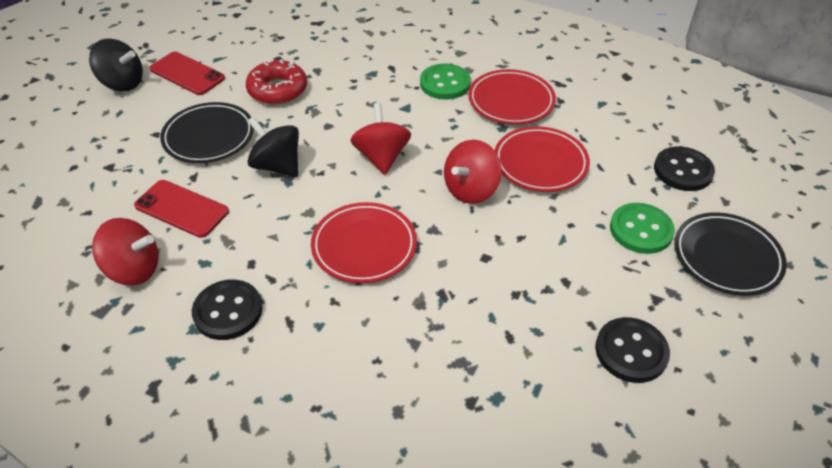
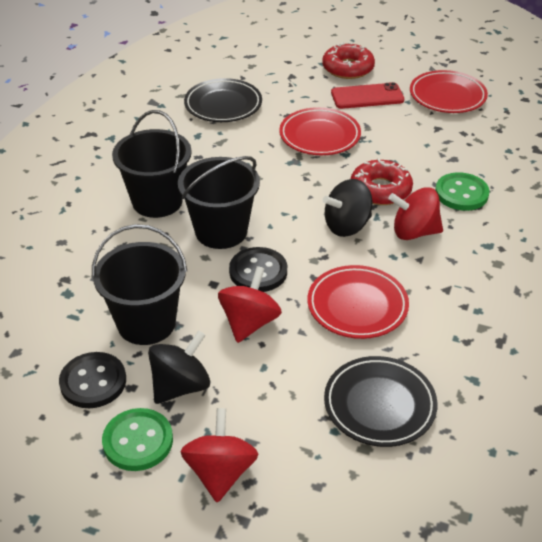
black bucket: none = 0 -> [92,224,187,345] [112,110,192,218] [178,156,260,249] = 3
black button: [192,280,262,340] [595,317,670,383] [654,147,715,191] = 3 -> [59,352,126,408] [229,247,287,292] = 2
red donut: [246,60,307,105] = 1 -> [322,42,375,79] [351,158,413,205] = 2
red phone: [134,180,229,238] [150,52,225,95] = 2 -> [331,82,404,109] = 1

